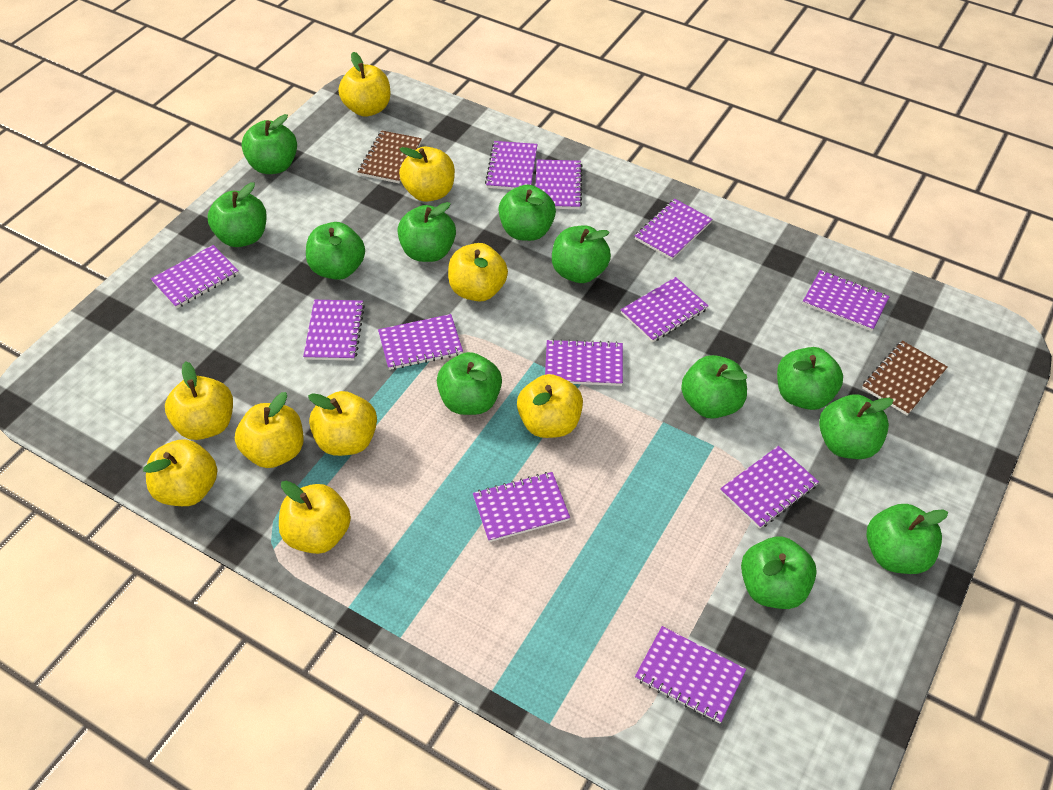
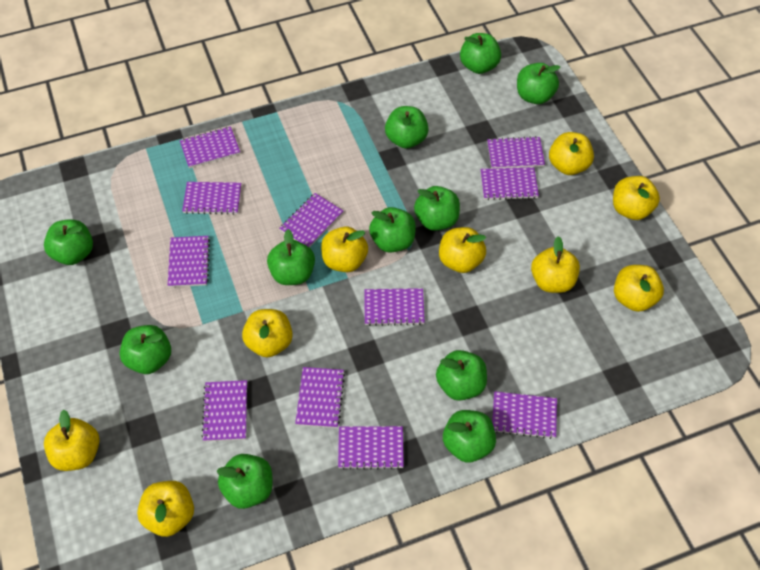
brown notebook: [358,130,422,183] [862,341,948,416] = 2 -> none = 0
green apple: [208,182,267,247] [241,114,297,174] [306,222,365,280] [397,202,456,262] [437,352,502,415] [498,185,556,241] [552,226,611,283] [681,355,747,419] [741,537,817,609] [777,347,843,410] [819,394,893,459] [867,504,948,574] = 12 -> [44,219,93,265] [120,325,171,374] [217,454,272,509] [267,229,315,285] [369,207,416,253] [385,106,429,149] [414,186,460,231] [436,350,487,401] [443,410,496,463] [460,33,501,74] [517,63,560,104] = 11
purple notebook: [151,245,239,309] [303,300,365,361] [378,314,463,370] [473,472,570,542] [485,141,538,190] [535,159,583,209] [545,339,623,386] [621,277,708,342] [635,199,712,260] [635,626,747,723] [720,446,819,529] [803,270,890,331] = 12 -> [168,236,210,287] [180,127,240,168] [182,182,241,215] [201,380,247,442] [279,193,343,248] [295,367,345,428] [338,426,404,470] [364,288,425,326] [481,167,539,200] [487,136,545,169] [492,391,557,439] = 11

